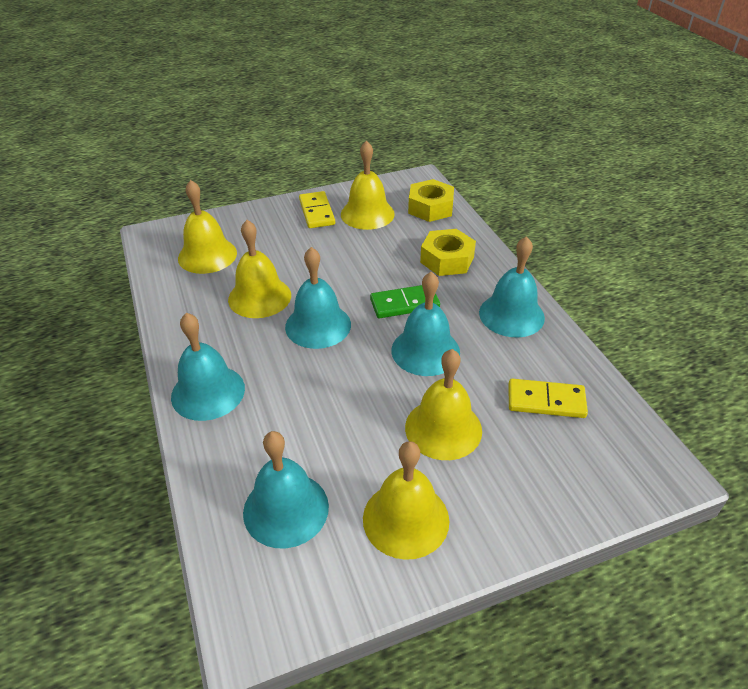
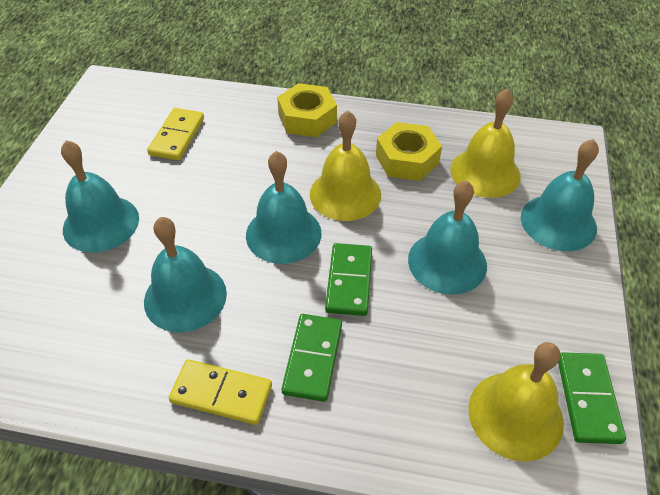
green domino: [370,285,440,318] = 1 -> [281,314,342,402] [325,243,372,316] [558,352,626,444] = 3
yellow bell: [178,180,237,274] [228,220,291,318] [341,140,395,230] [363,441,449,560] [405,349,482,460] = 5 -> [310,110,381,221] [450,89,521,198] [468,342,564,462] = 3

